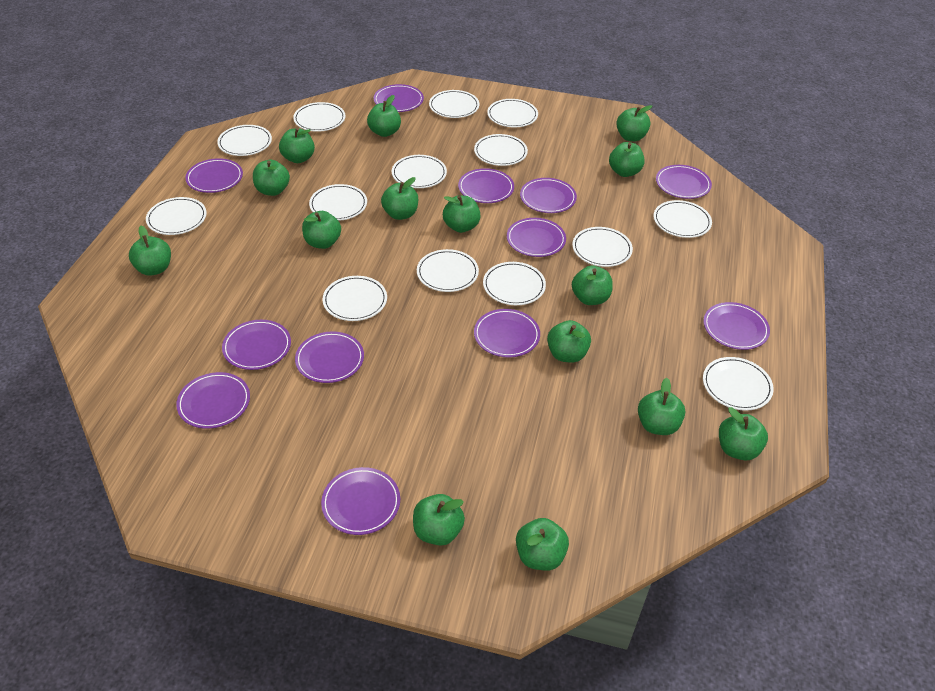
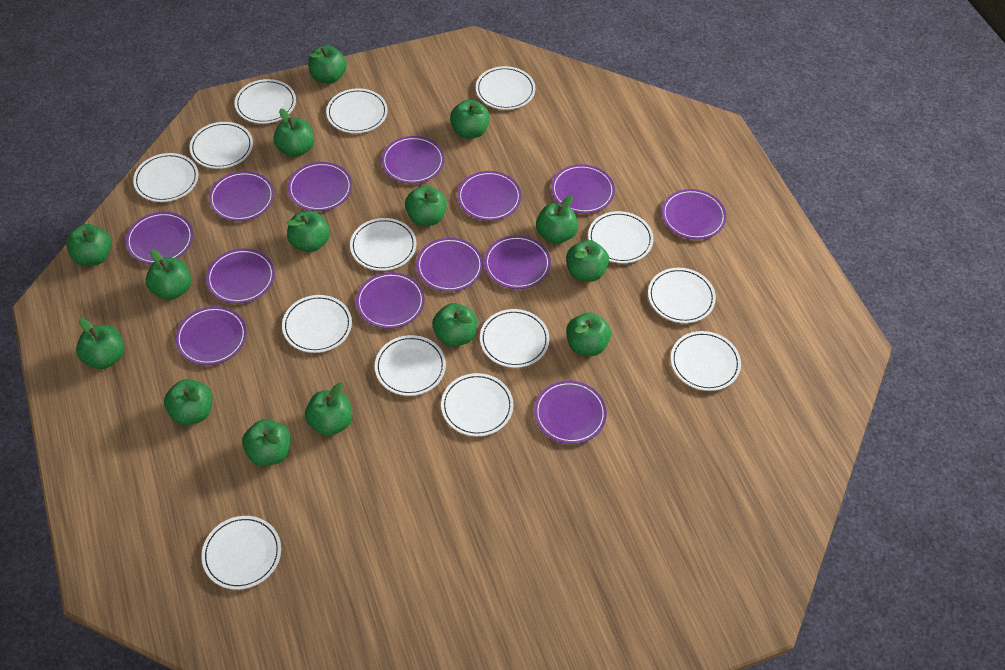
purple plate: [176,372,250,429] [185,158,243,193] [222,320,291,370] [295,331,364,383] [321,467,400,535] [374,84,424,112] [458,168,514,203] [474,309,540,357] [507,218,566,257] [520,178,577,213] [656,165,712,199] [703,302,770,350] = 12 -> [125,212,193,264] [175,306,247,365] [206,249,275,304] [209,171,274,221] [288,162,352,211] [356,272,425,329] [381,136,444,184] [416,238,483,292] [457,171,521,221] [484,235,551,289] [534,381,607,444] [551,164,615,214] [662,189,726,240] = 13

